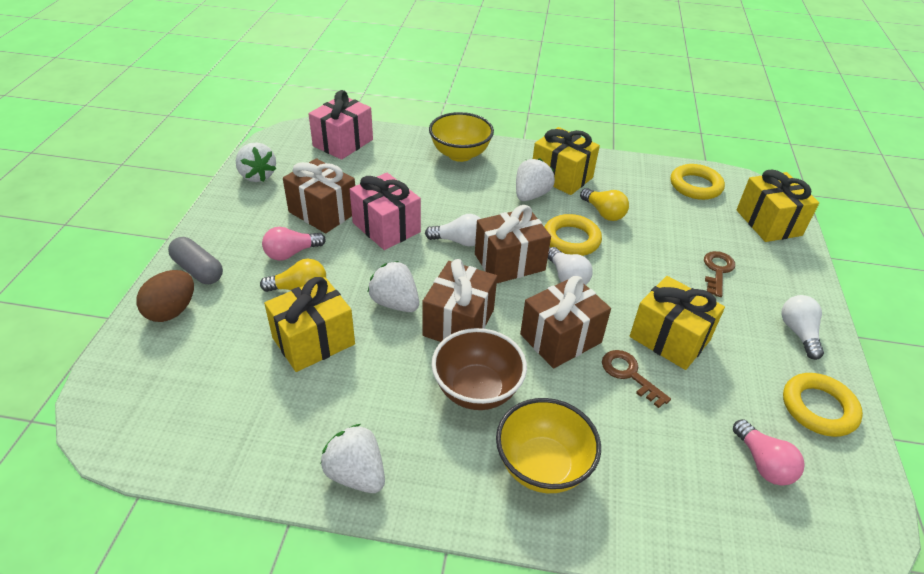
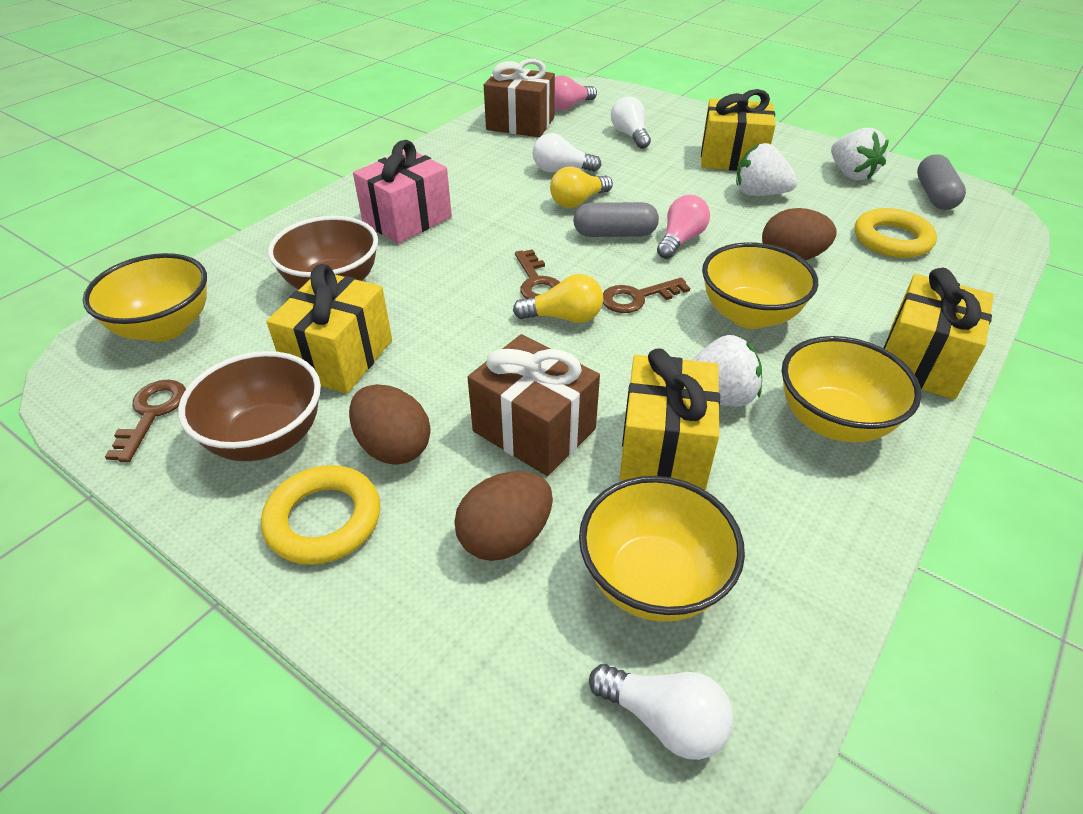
brown bowl: [431,328,527,410] = 1 -> [178,351,321,461] [268,216,378,289] = 2
brown egg: [136,270,194,322] = 1 -> [349,384,431,465] [454,471,553,561] [762,208,836,260] = 3
brown gift: [283,158,355,233] [422,259,497,342] [475,205,551,283] [520,276,611,368] = 4 -> [467,334,600,476] [484,59,555,137] = 2
brown key: [602,350,671,408] [704,251,735,297] = 2 -> [105,380,186,462] [515,249,560,299] [603,278,690,313] = 3
grey capsule: [168,237,223,284] = 1 -> [573,202,659,237] [917,154,966,210] = 2
pink gift: [308,90,373,160] [350,173,421,250] = 2 -> [353,140,452,244] = 1
white strawberry: [236,142,276,182] [321,424,385,493] [367,261,419,312] [516,158,555,201] = 4 -> [691,335,762,407] [736,143,798,196] [831,128,889,180] = 3
yellow bowl: [429,112,494,162] [496,398,601,493] = 2 -> [83,253,207,342] [579,476,745,622] [702,242,818,329] [782,336,922,442] = 4
yellow ring: [544,214,602,256] [671,164,725,200] [783,373,863,437] = 3 -> [261,465,380,565] [855,208,937,258] = 2

